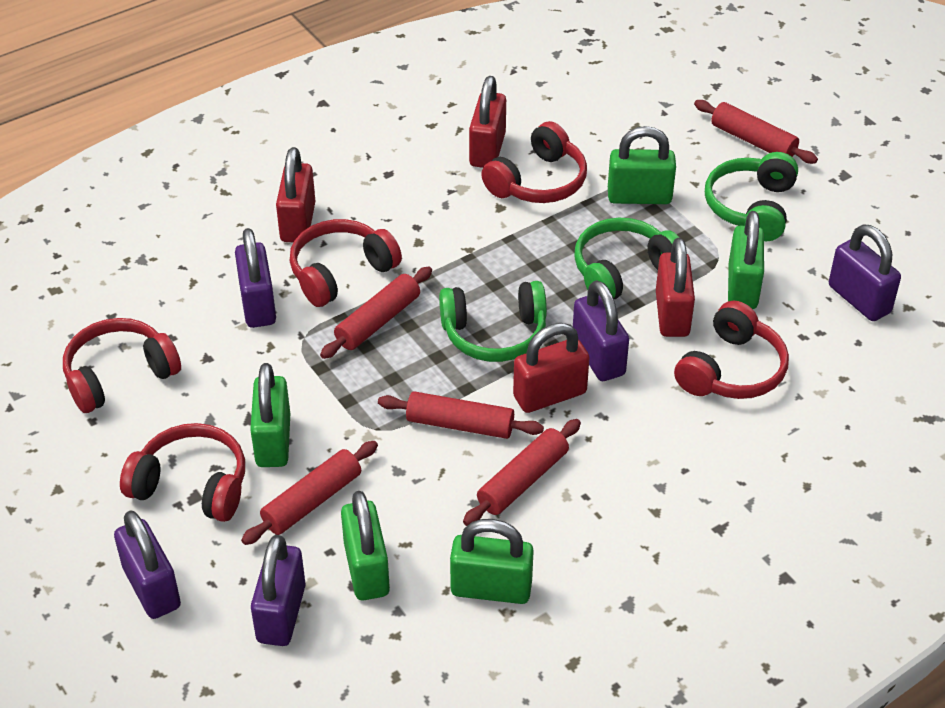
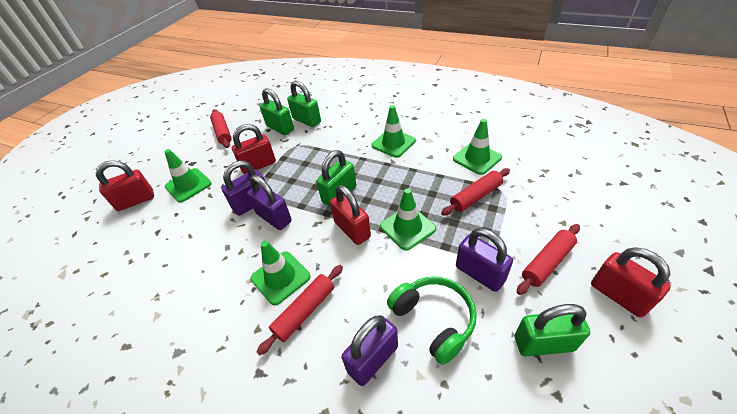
green headphones: [439,281,547,362] [574,218,679,299] [705,152,798,241] = 3 -> [387,276,477,365] = 1
green padlock: [250,363,290,467] [341,491,390,601] [450,519,534,604] [608,126,676,204] [728,211,764,309] = 5 -> [260,88,294,135] [287,81,321,127] [317,150,356,207] [514,304,590,357] = 4
green traffic cone: none = 0 -> [164,149,212,203] [251,241,310,306] [372,105,416,158] [380,188,436,251] [453,119,502,175] = 5
purple padlock: [114,510,181,619] [235,228,276,328] [251,535,306,646] [573,280,629,381] [829,224,901,321] = 5 -> [222,161,265,216] [247,175,292,230] [342,315,398,386] [456,228,513,292] = 4
red headphones: [63,318,181,413] [120,423,245,522] [290,219,402,307] [481,121,587,203] [674,301,789,399] = 5 -> none = 0
red rolling pin: [241,441,378,545] [320,267,432,359] [378,391,544,439] [463,419,581,526] [694,100,818,164] = 5 -> [210,109,232,148] [257,265,343,355] [441,168,510,216] [517,224,580,295] = 4

